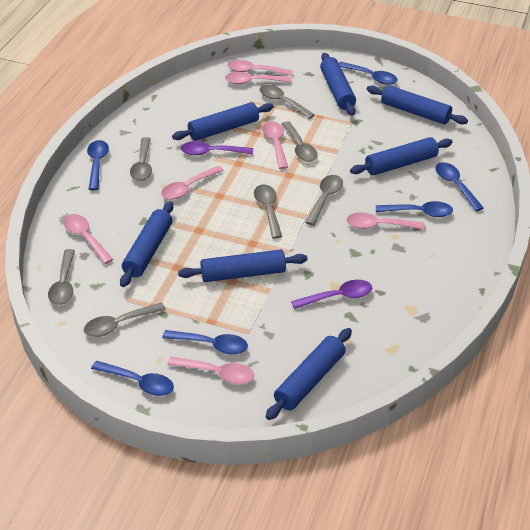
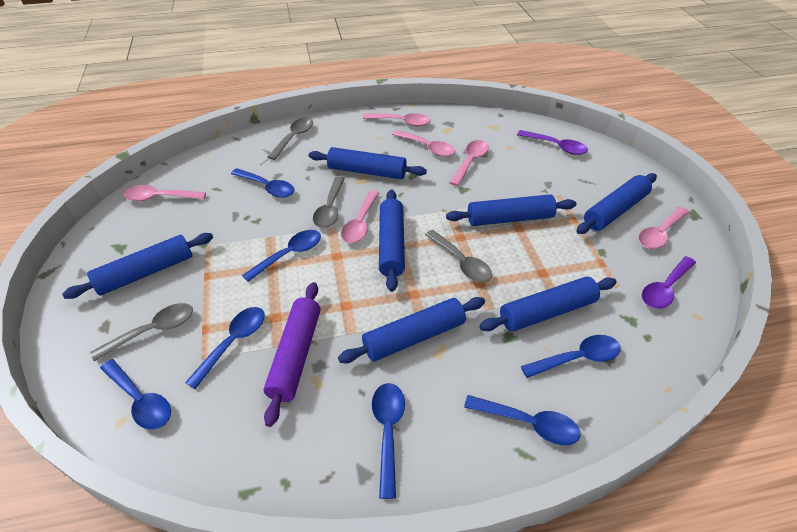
blue spoon: [87,140,109,190] [91,361,174,396] [162,330,248,355] [339,62,398,85] [376,201,453,217] [435,162,484,211] = 6 -> [100,359,171,430] [185,307,265,389] [231,168,294,198] [242,230,321,282] [372,383,405,499] [464,395,581,445] [521,335,621,378] = 7
grey spoon: [48,249,75,305] [84,302,166,337] [130,137,152,181] [254,184,282,239] [259,85,315,119] [282,121,317,162] [305,175,343,225] = 7 -> [90,303,193,361] [268,117,313,160] [313,177,344,228] [425,230,492,282] = 4
pink spoon: [63,214,113,264] [161,166,224,200] [167,357,254,384] [225,72,292,84] [227,60,293,76] [262,121,288,169] [346,213,424,230] = 7 -> [123,185,206,201] [341,190,379,243] [363,113,430,126] [392,130,455,157] [450,140,489,186] [638,207,689,249] = 6
purple rolling pin: none = 0 -> [264,282,320,427] = 1

